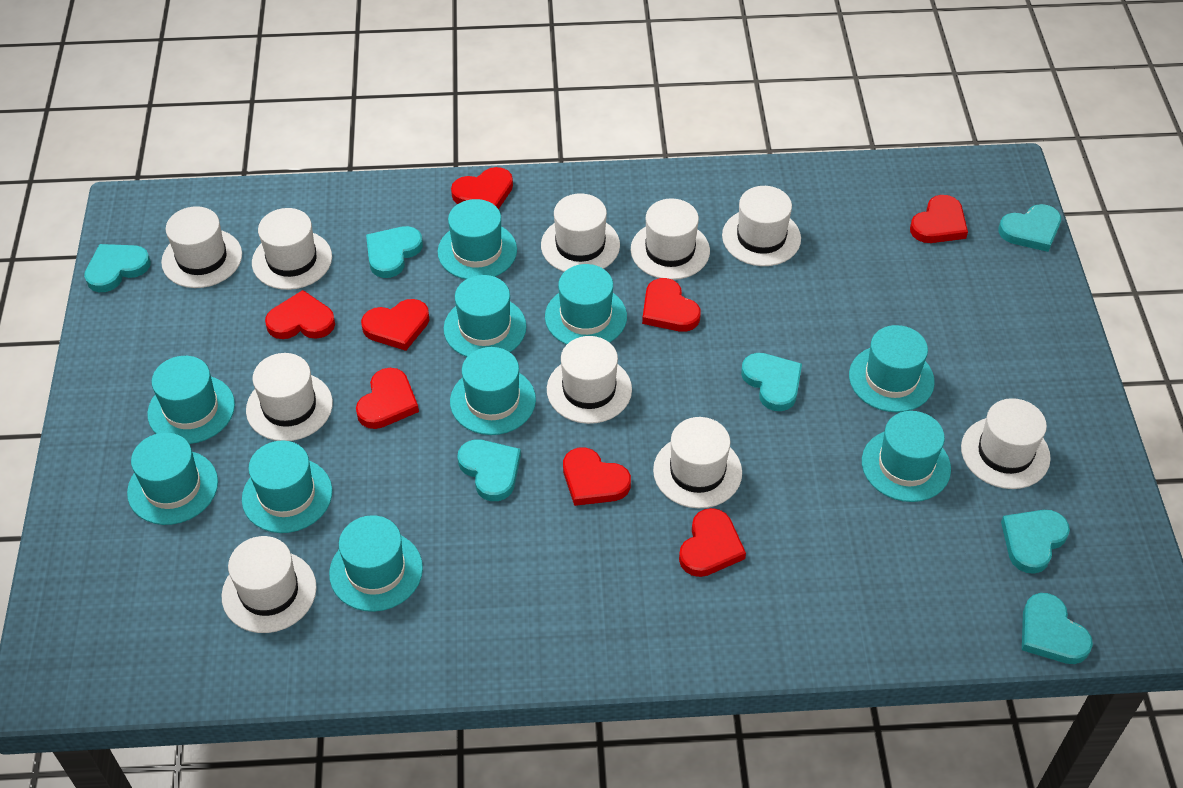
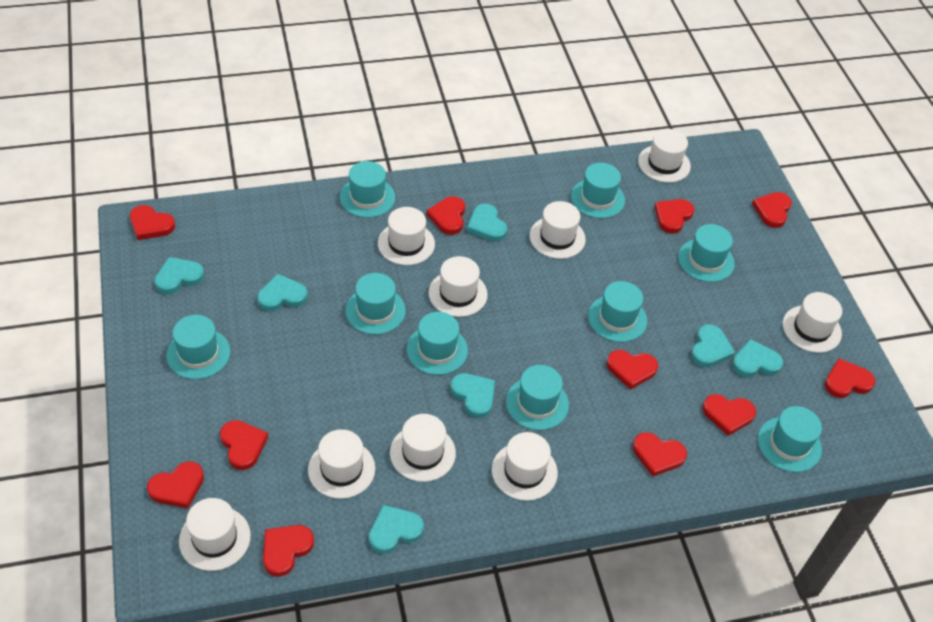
red heart: [265,290,335,339] [356,368,419,429] [361,299,429,351] [451,167,513,209] [563,447,631,506] [642,278,701,332] [679,508,746,577] [910,195,968,243] = 8 -> [130,205,175,240] [147,461,204,508] [220,420,268,470] [263,525,314,577] [427,196,465,235] [606,350,658,389] [633,432,687,476] [654,199,694,234] [702,394,756,436] [752,192,792,228] [825,358,875,398] = 11
turquoise hat: [127,433,218,525] [147,356,235,444] [242,440,332,533] [329,515,423,612] [438,199,517,279] [444,275,527,357] [450,347,536,435] [545,264,627,345] [849,325,935,412] [862,411,951,502] = 10 -> [166,315,230,379] [340,161,395,218] [345,273,406,335] [406,312,468,375] [506,365,569,430] [571,163,625,218] [588,281,647,342] [678,224,735,282] [758,406,822,472] = 9
white hat: [161,206,242,288] [222,536,317,633] [246,353,333,441] [252,208,332,290] [541,193,620,272] [547,336,632,424] [631,198,710,280] [653,417,742,508] [722,186,801,266] [961,398,1051,489] = 10 -> [179,498,251,571] [308,429,375,499] [378,207,435,265] [390,414,456,482] [428,256,488,317] [492,432,558,501] [530,201,586,259] [638,129,691,183] [783,292,842,353] = 9

